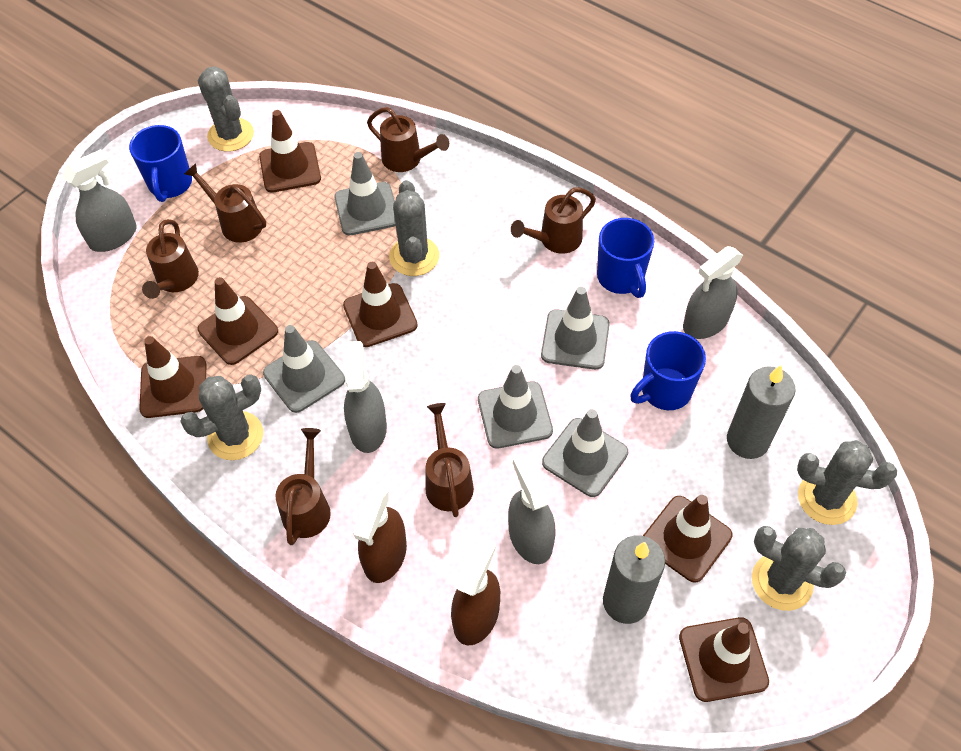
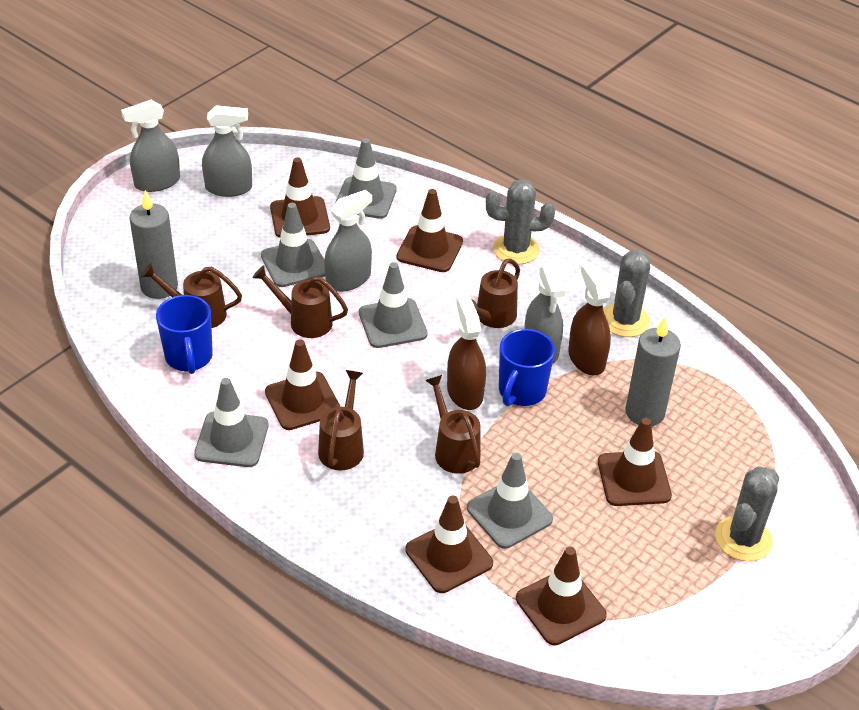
blue mug: [129,125,192,202] [597,218,654,298] [630,331,706,410] = 3 -> [156,295,213,374] [499,329,555,406] = 2
brown watering can: [142,219,199,299] [184,163,266,243] [275,428,331,545] [367,107,449,172] [426,403,474,517] [511,187,596,254] = 6 -> [141,263,242,328] [252,265,348,338] [318,370,364,470] [425,375,481,474] [471,258,520,328] = 5
grey cactus: [180,375,263,460] [198,66,254,152] [389,180,439,276] [752,526,846,611] [797,440,897,525] = 5 -> [486,179,555,264] [603,250,650,337] [715,466,779,561] = 3

